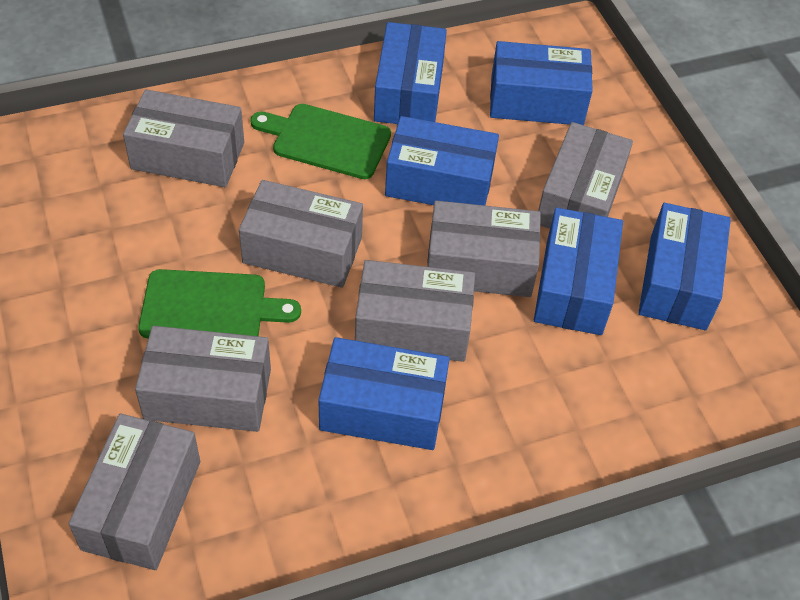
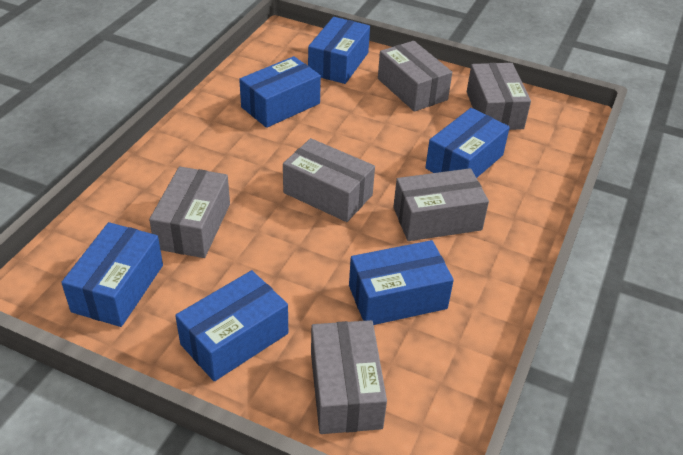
green cutting board: [138,269,301,339] [250,104,391,179] = 2 -> none = 0
grey box: [68,414,200,570] [123,89,244,187] [135,326,271,432] [239,180,363,288] [355,260,475,362] [427,201,541,297] [538,122,633,229] = 7 -> [149,166,230,258] [283,138,375,222] [311,320,387,434] [378,41,452,112] [393,168,489,241] [467,63,531,130] = 6

